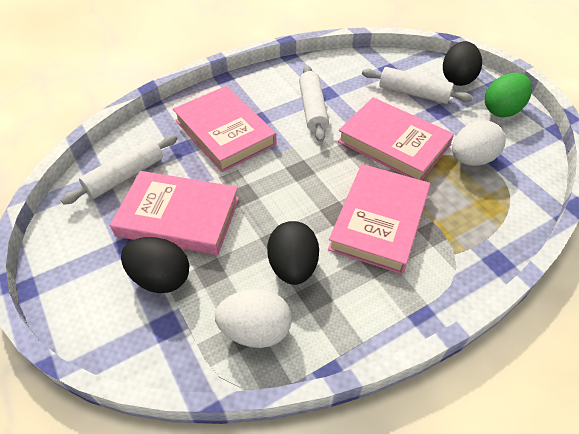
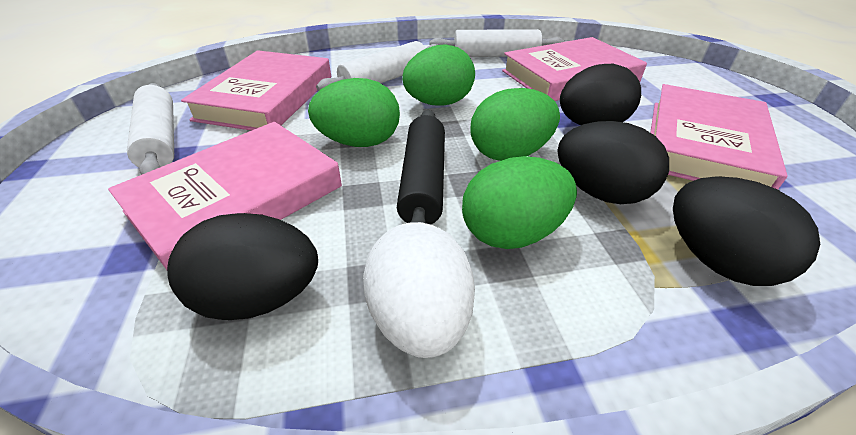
black egg: [121,237,189,293] [267,221,319,285] [443,41,482,86] = 3 -> [167,213,318,320] [557,121,669,204] [560,64,641,125] [673,176,820,286] = 4
black rolling pin: none = 0 -> [397,110,445,225] = 1
green egg: [485,73,532,117] = 1 -> [308,78,400,147] [402,44,475,106] [462,156,577,249] [471,88,560,161] = 4
white egg: [215,289,292,348] [452,120,506,166] = 2 -> [363,222,475,358] = 1

